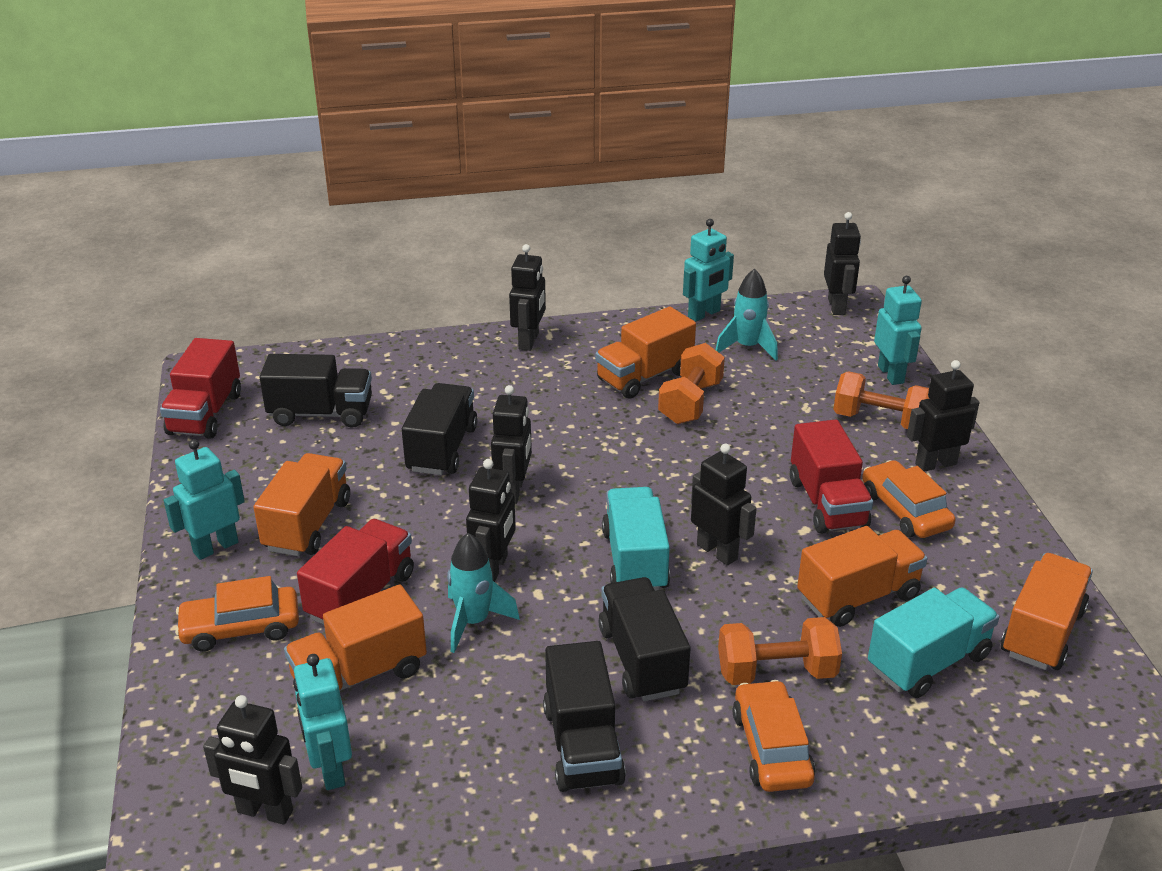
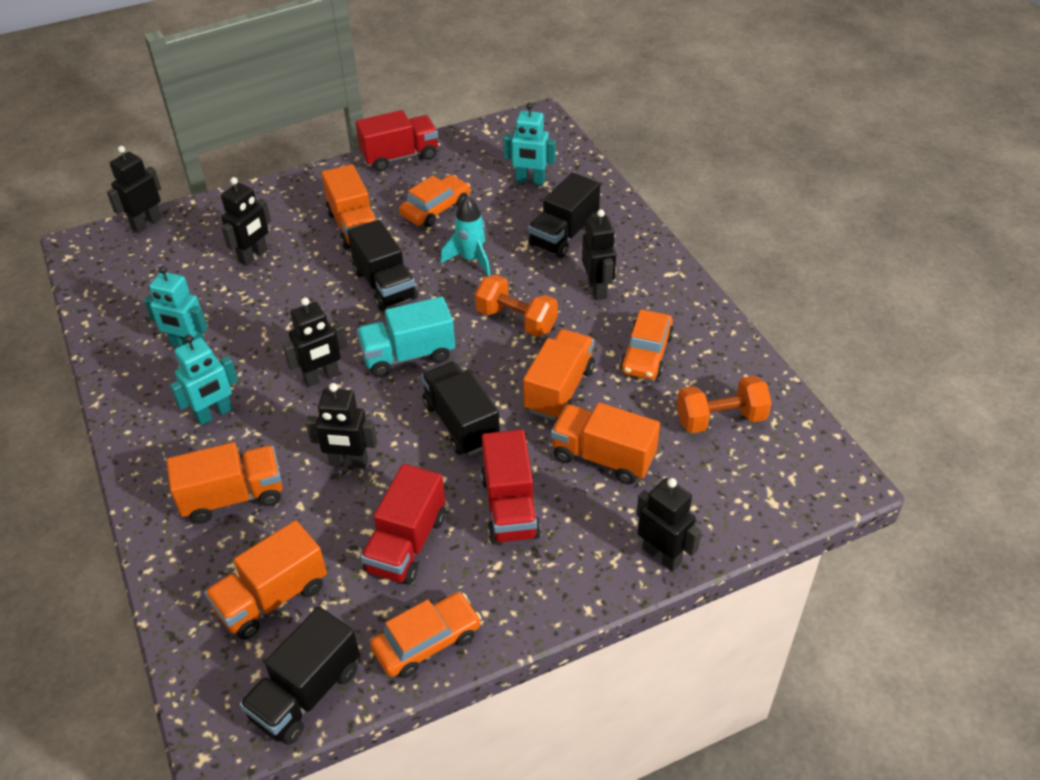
black robot: [203,695,302,825] [466,459,516,582] [491,385,532,504] [509,244,546,351] [691,444,757,566] [824,212,861,315] [907,360,980,472] = 7 -> [107,146,162,233] [221,177,271,266] [283,297,348,387] [306,383,377,469] [582,209,616,300] [636,478,702,571] = 6
orange dumbbell: [658,343,725,424] [718,617,842,685] [833,371,929,429] = 3 -> [475,275,558,337] [676,375,772,433] = 2
turquoise robot: [163,439,245,560] [293,654,352,790] [683,219,734,321] [874,276,922,385] = 4 -> [144,266,208,347] [170,334,238,425] [504,102,556,185] = 3
turquoise rocket: [447,533,520,653] [716,268,778,360] = 2 -> [441,196,490,276] = 1
turquoise truck: [602,487,670,591] [868,587,999,698] = 2 -> [356,297,455,377] = 1

